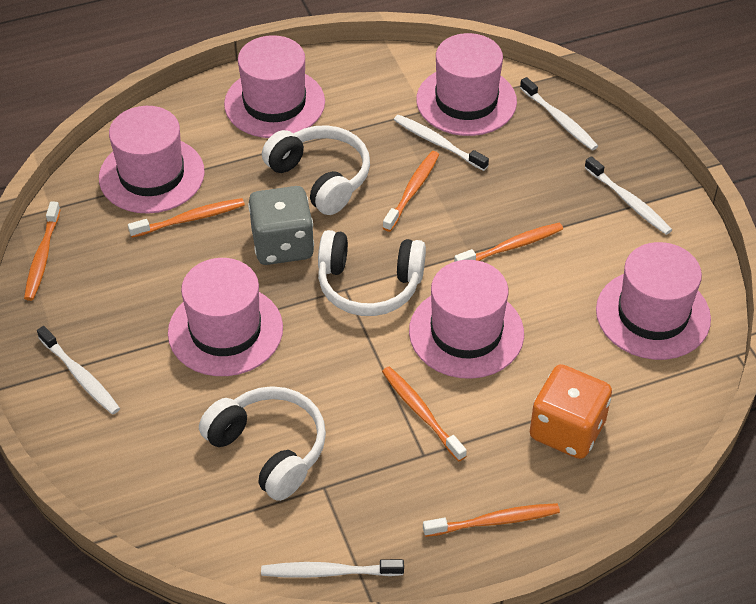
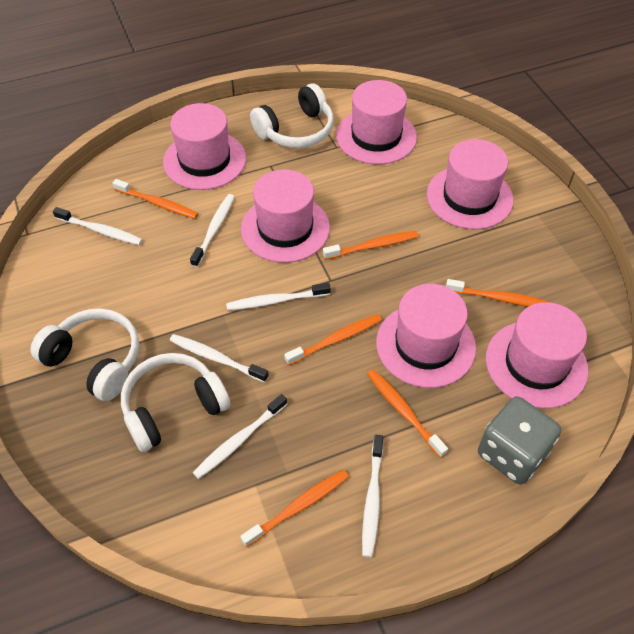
orange dice: [530,364,612,459] = 1 -> none = 0
white toothbrush: [37,326,120,414] [261,559,404,578] [394,115,489,171] [520,77,598,150] [584,156,672,235] = 5 -> [53,207,143,245] [170,334,269,383] [190,194,235,267] [193,394,287,479] [226,283,330,310] [362,435,383,558] = 6

